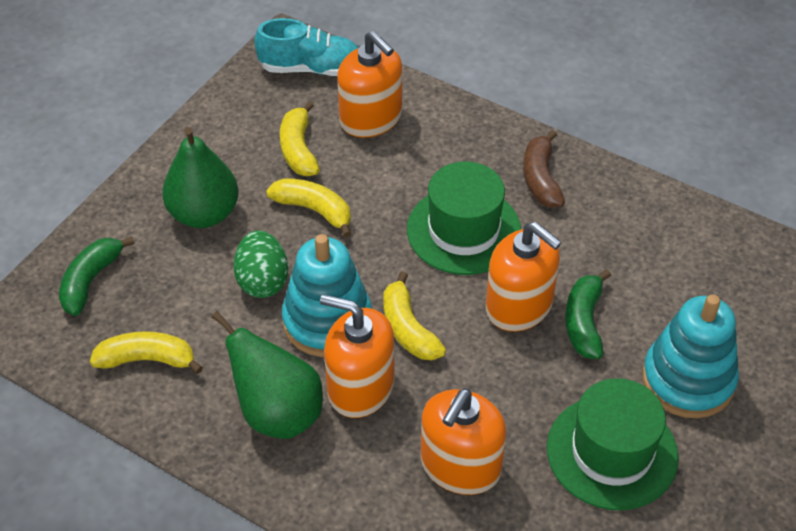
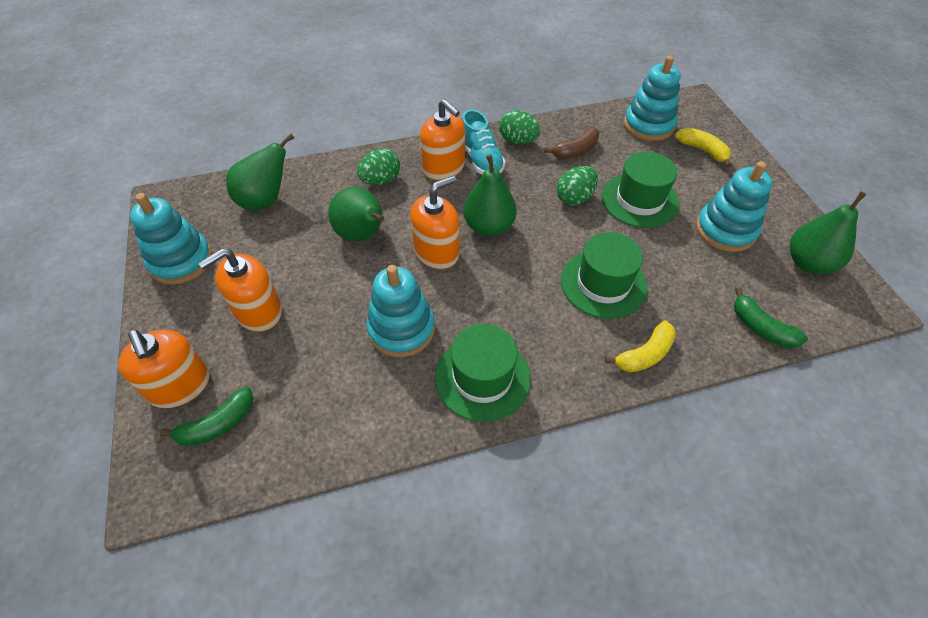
green egg: [233,231,288,298] = 1 -> [357,148,400,185] [499,110,541,144] [557,166,598,206] = 3
green hat: [407,162,521,275] [547,378,679,510] = 2 -> [435,324,531,422] [561,232,647,319] [602,151,679,228] = 3
green pear: [162,127,239,228] [211,311,323,439] = 2 -> [226,134,294,210] [328,187,384,241] [463,154,517,237] [790,191,867,274] = 4
turquoise stacking toy: [282,234,372,357] [642,294,739,418] = 2 -> [130,193,212,285] [367,265,435,357] [624,55,681,141] [696,161,772,252] = 4
yellow banana: [90,331,203,374] [266,178,351,237] [280,102,320,176] [383,271,446,360] = 4 -> [605,321,676,372] [675,128,732,167] = 2

